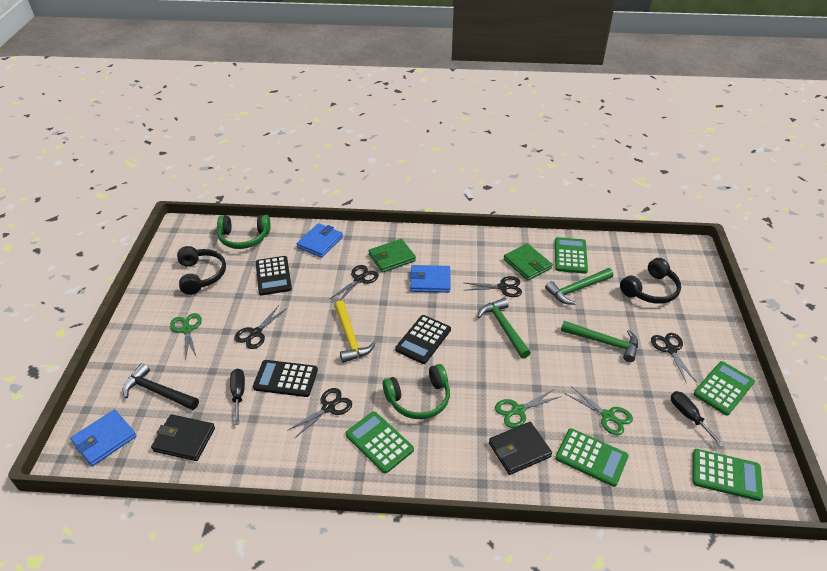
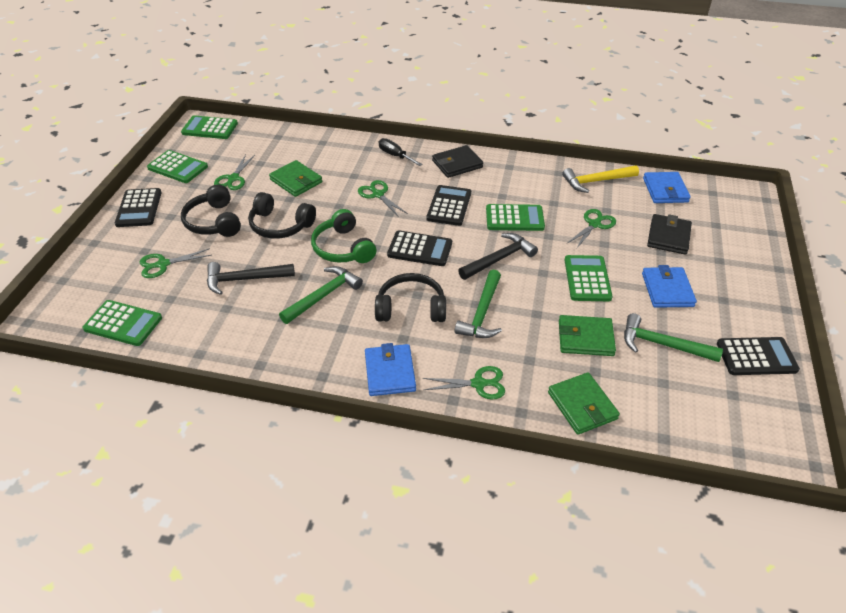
black calculator: [253,360,318,397] [256,256,292,295] [395,315,451,364] = 3 -> [115,188,162,227] [387,230,452,266] [426,185,471,226] [717,337,800,375] = 4
black hammer: [122,363,199,410] = 1 -> [207,262,295,295] [458,233,538,280] = 2
black headphones: [177,246,226,295] [620,258,681,304] = 2 -> [181,184,241,237] [248,192,316,239] [375,273,446,322] = 3
black scissors: [234,305,287,349] [287,388,352,439] [330,265,379,301] [465,276,522,297] [651,333,697,383] = 5 -> none = 0
black screwdriver: [230,369,245,425] [671,391,724,446] = 2 -> [379,138,422,166] = 1
green headphones: [217,215,271,249] [383,364,450,419] = 2 -> [311,209,376,263] = 1
green scissors: [170,313,202,361] [495,389,561,428] [566,386,633,435] = 3 -> [140,248,212,278] [214,154,255,190] [358,180,408,217] [423,366,505,399] [566,209,616,249] = 5
green wallet: [368,239,416,273] [503,244,553,280] = 2 -> [269,160,322,197] [548,372,620,435] [559,315,616,356] = 3

